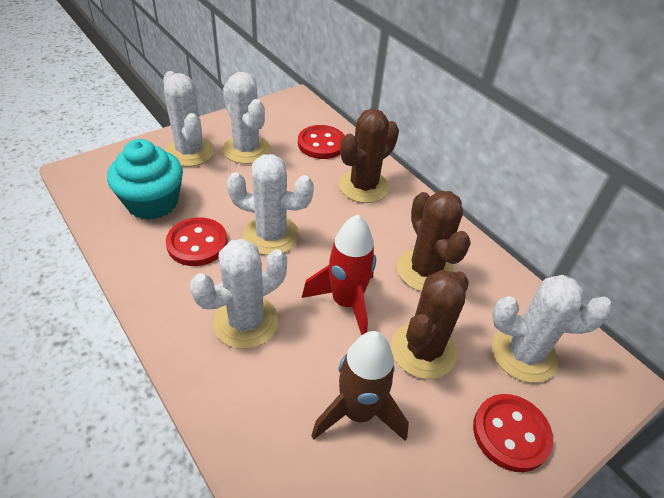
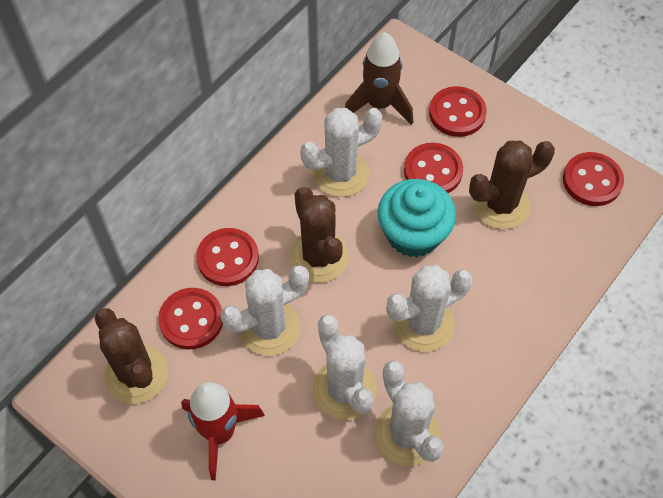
red button: [166,217,228,266] [298,125,345,159] [473,394,553,472] = 3 -> [158,288,223,350] [196,228,259,286] [404,143,463,193] [429,86,487,137] [563,152,624,206] = 5

